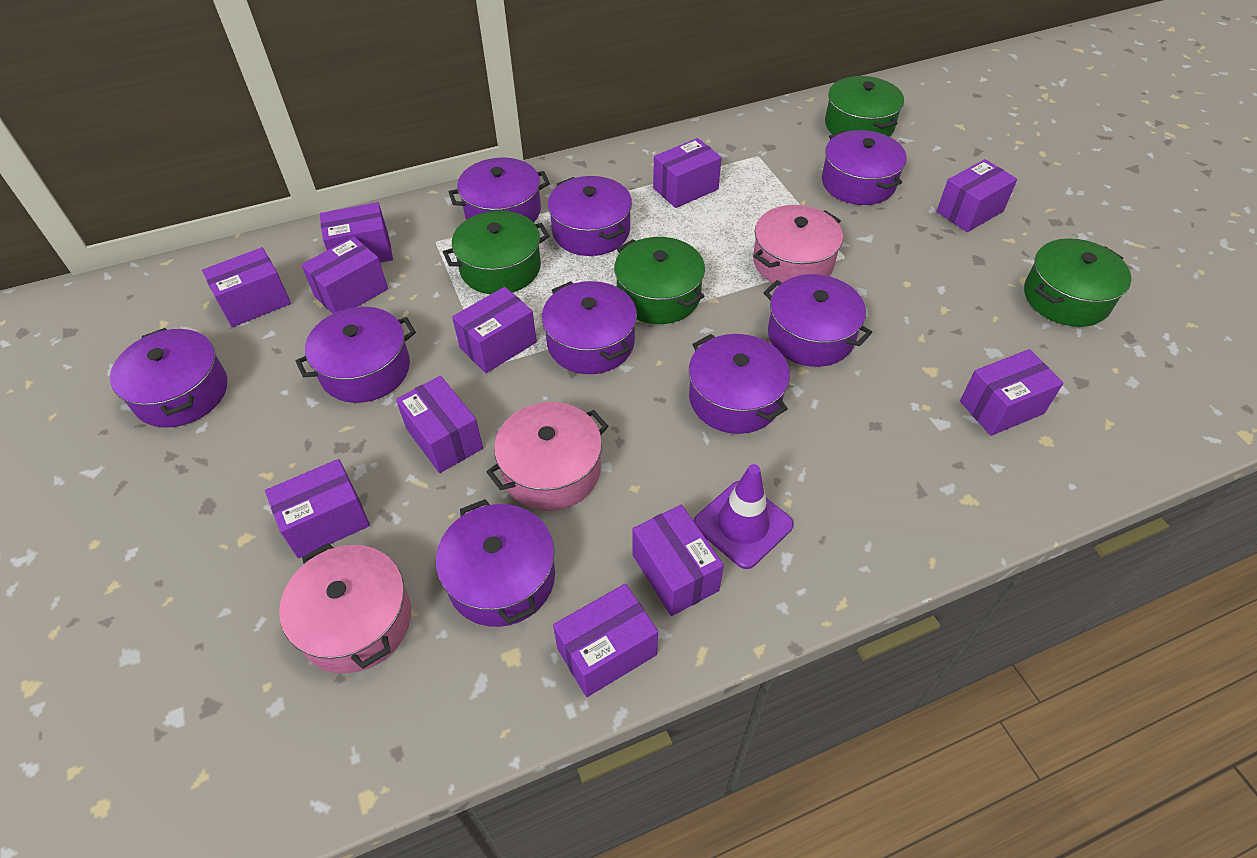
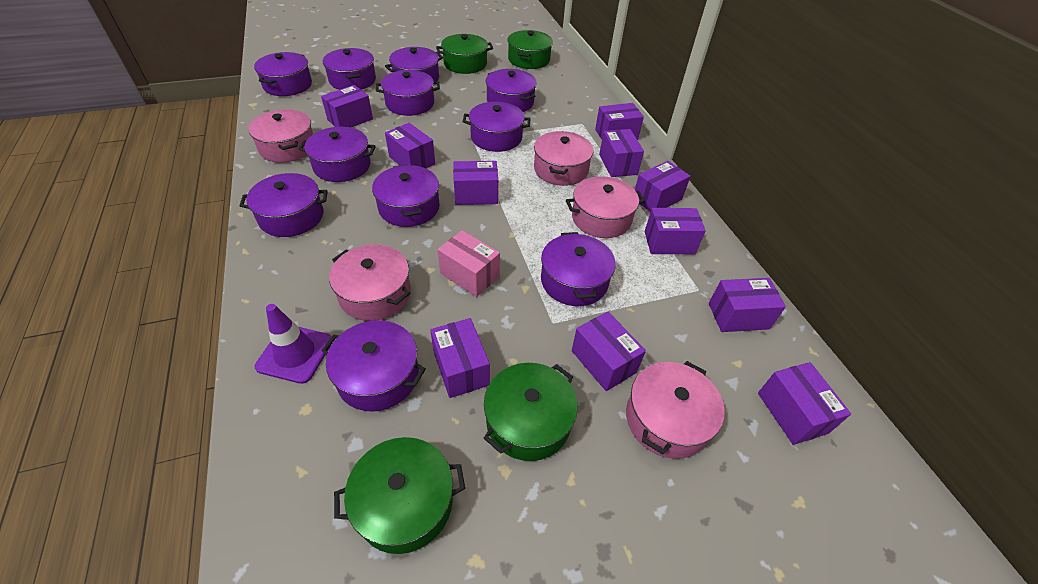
pink box: none = 0 -> [438,230,500,297] = 1
pink pot: [279,543,411,673] [487,402,608,511] [753,205,843,283] = 3 -> [248,109,313,163] [329,245,411,321] [534,131,593,186] [566,176,645,238] [626,361,725,459] = 5
purple pot: [110,328,227,428] [296,307,416,403] [436,499,555,627] [449,157,550,223] [542,281,637,374] [548,176,632,256] [689,334,790,434] [764,274,872,367] [822,130,907,205] = 9 -> [240,173,328,237] [254,52,312,96] [299,127,376,182] [321,320,426,412] [323,48,376,90] [372,165,440,227] [376,70,440,116] [385,47,443,81] [463,102,530,152] [486,69,537,112] [541,232,616,306] = 11

